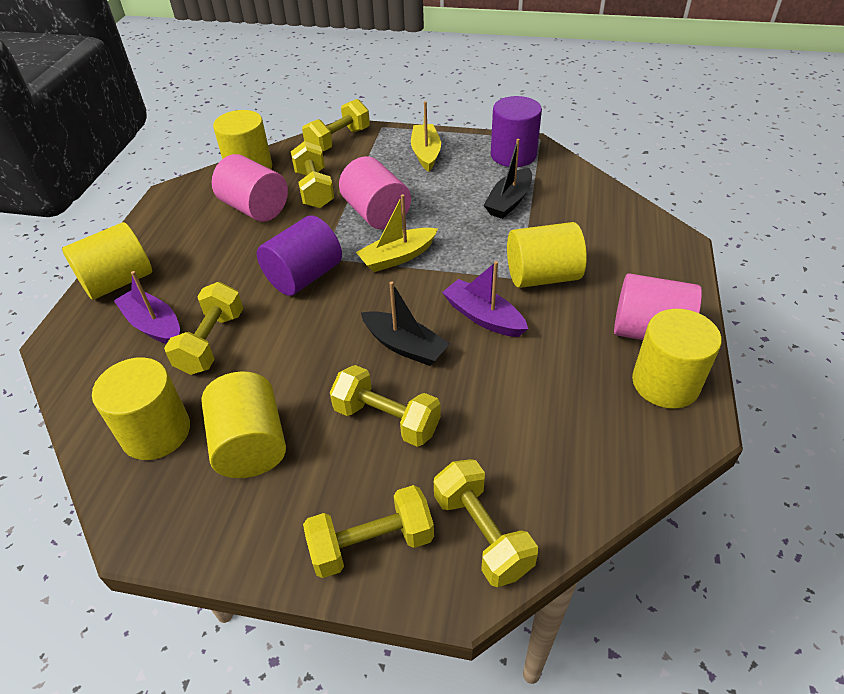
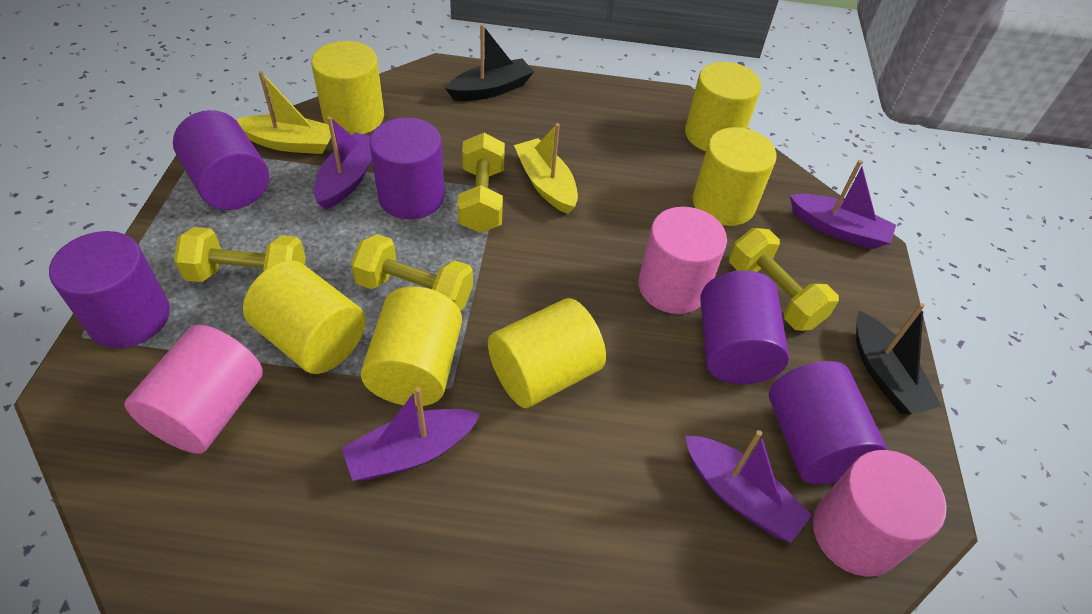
purple boat: [114,271,180,344] [442,261,528,337] = 2 -> [314,116,372,210] [341,387,480,481] [685,430,812,542] [790,160,896,249] = 4
purple cylinder: [257,216,342,296] [491,96,542,167] = 2 -> [49,231,170,348] [173,110,269,210] [369,117,444,219] [701,270,789,384] [769,361,887,484] = 5
yellow dumbbell: [164,282,243,375] [291,141,334,208] [302,99,370,152] [303,485,434,578] [330,365,441,447] [434,459,538,587] = 6 -> [174,227,306,282] [351,234,473,311] [457,133,505,233] [729,228,839,331] = 4

